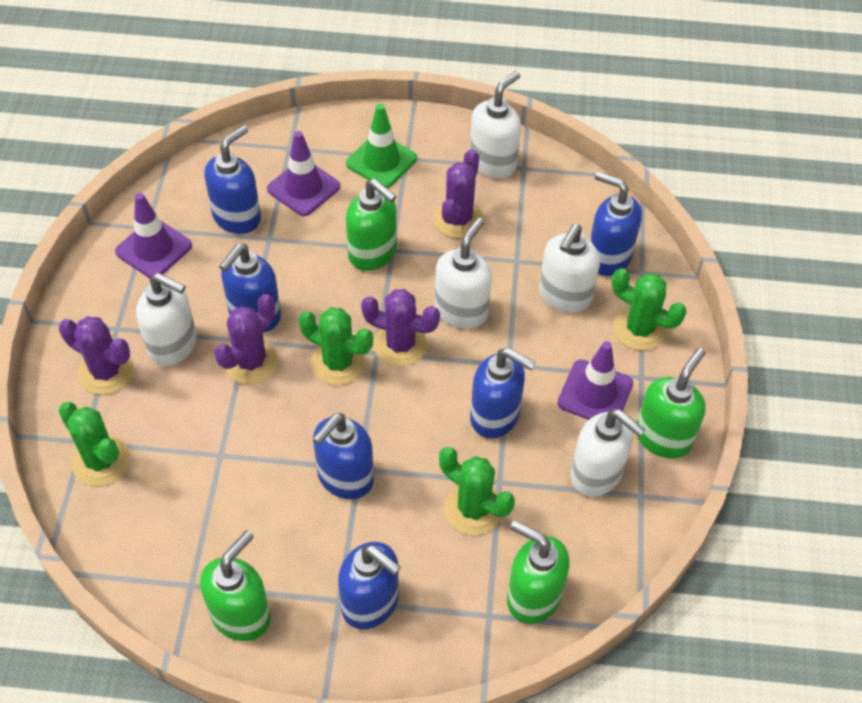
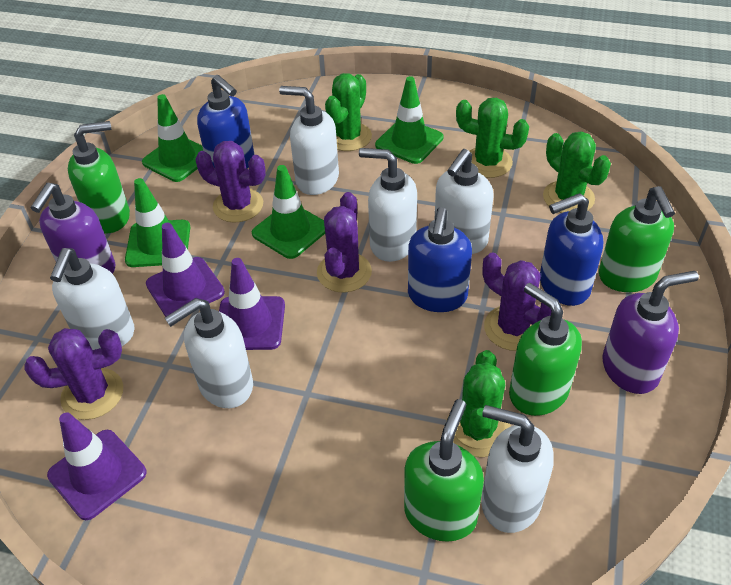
blue soap dispenser: [204,125,261,234] [219,244,281,333] [313,413,374,499] [338,542,401,629] [470,348,536,439] [590,172,642,276] = 6 -> [197,75,254,169] [408,207,472,312] [540,193,603,306] = 3
green traffic cone: [346,104,417,188] = 1 -> [125,178,190,267] [142,94,203,182] [252,165,325,259] [375,76,444,164] = 4
purple soap dispenser: none = 0 -> [31,183,116,274] [602,271,699,394] = 2
white soap dispenser: [136,273,197,366] [435,218,492,329] [470,71,521,178] [539,224,600,313] [570,409,646,496] = 5 -> [50,248,135,350] [165,298,253,408] [279,86,339,195] [359,148,417,262] [434,149,494,254] [481,405,554,533] = 6

